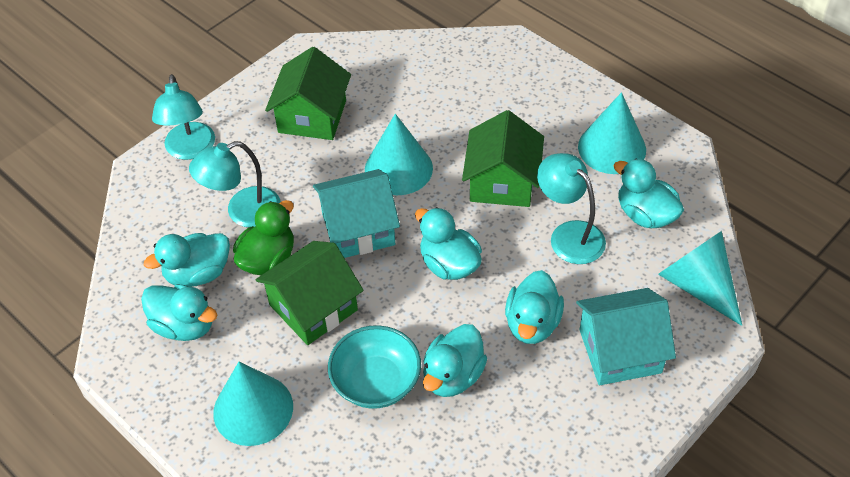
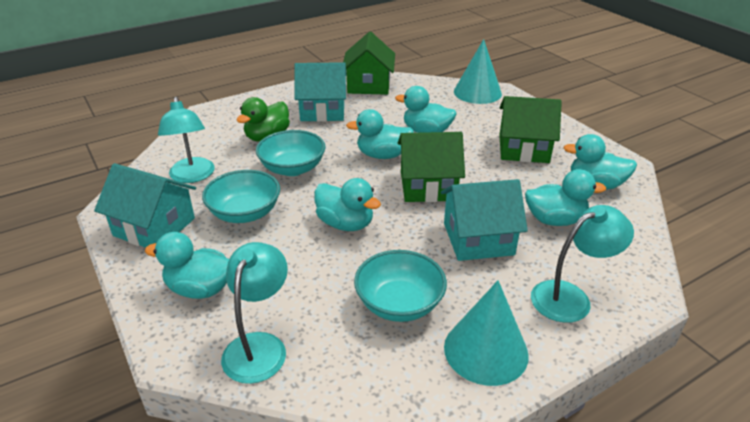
turquoise bowl: [328,325,421,409] = 1 -> [202,170,280,223] [256,130,326,176] [354,250,447,322] = 3
turquoise cone: [213,362,293,446] [365,114,433,195] [578,92,646,174] [658,231,742,326] = 4 -> [444,280,529,386] [454,39,502,104] = 2
turquoise house: [313,169,400,258] [576,288,676,385] = 2 -> [94,163,196,248] [294,62,347,122] [441,179,528,261] = 3

